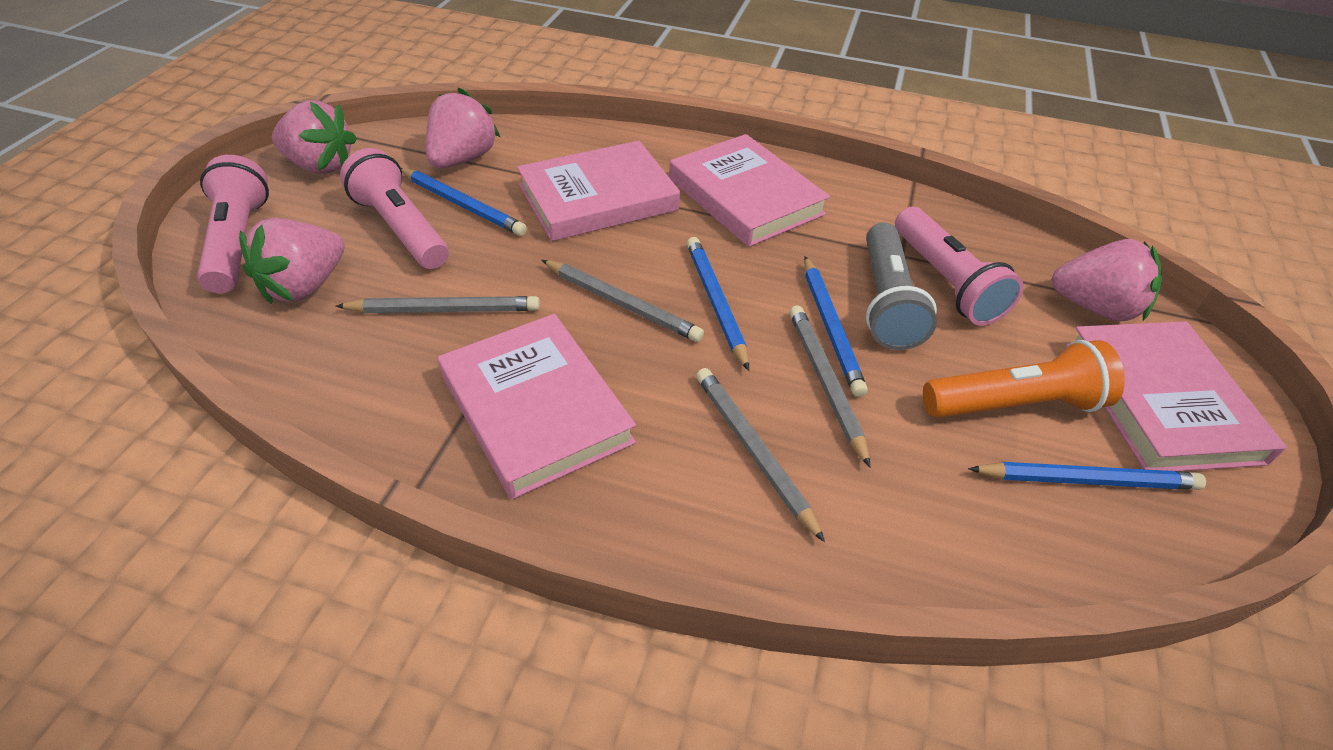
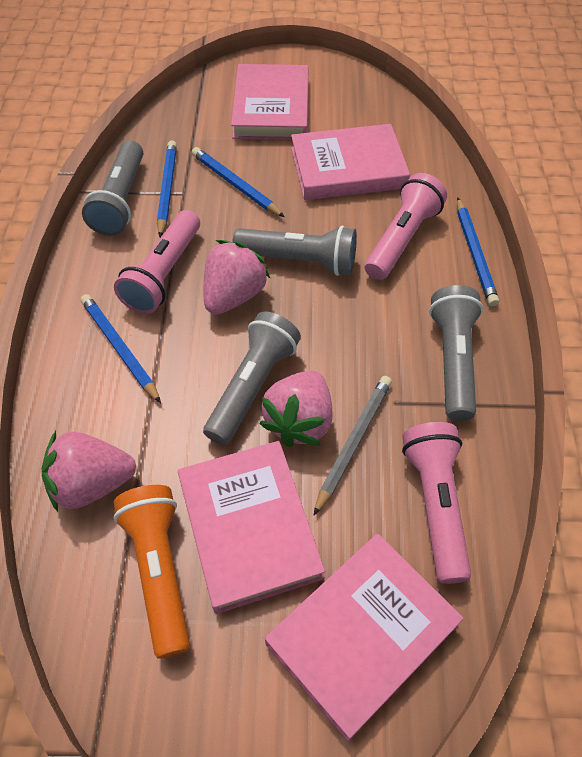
grey flashlight: [866,222,937,350] = 1 -> [82,140,143,236] [203,312,301,445] [232,226,357,276] [429,285,483,421] = 4
grey pencil: [335,296,540,313] [542,260,704,342] [696,368,825,542] [789,305,871,468] = 4 -> [313,376,392,516] = 1
pink strawberry: [239,218,345,304] [272,100,357,174] [426,88,500,168] [1051,239,1162,321] = 4 -> [42,431,136,512] [204,240,271,315] [259,371,332,447] = 3

